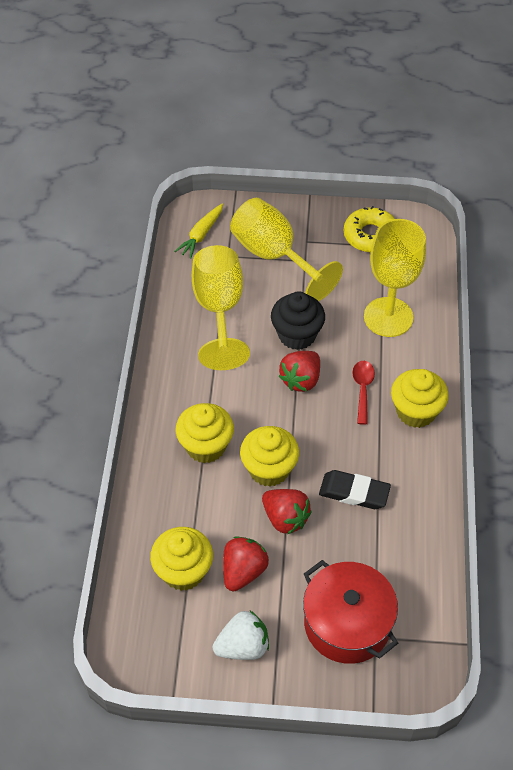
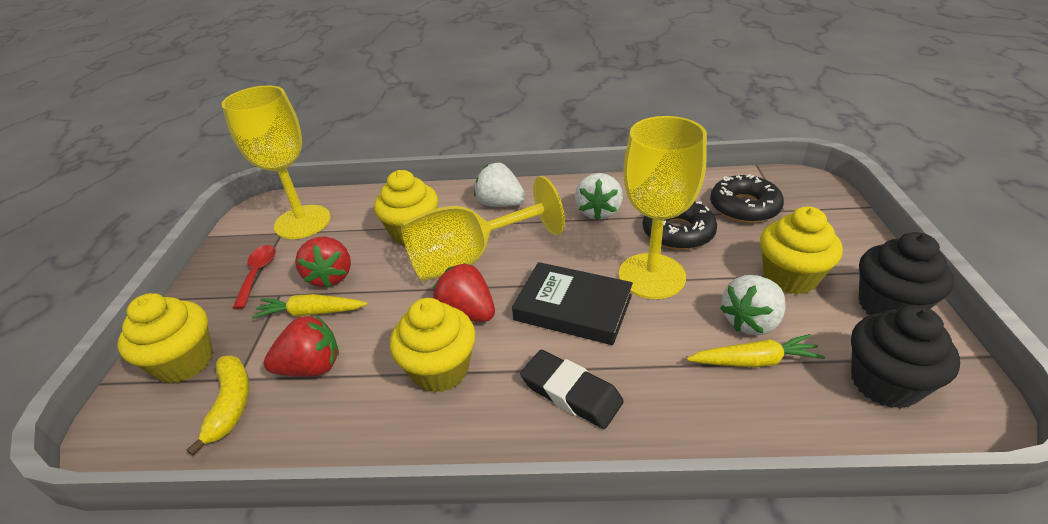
black book: none = 0 -> [512,262,633,345] = 1
black cupcake: [271,292,325,350] = 1 -> [851,305,960,409] [859,232,954,315] = 2
black donut: none = 0 -> [643,201,717,250] [710,174,784,223] = 2
red pot: [303,560,398,664] = 1 -> none = 0
white strawberry: [213,611,269,660] = 1 -> [474,163,526,207] [575,173,623,221] [720,275,786,335] = 3
yellow banana: none = 0 -> [186,355,250,455] = 1
yellow carrot: [175,204,223,258] = 1 -> [252,294,367,319] [687,334,825,367] = 2
yellow donut: [344,206,395,253] = 1 -> none = 0

